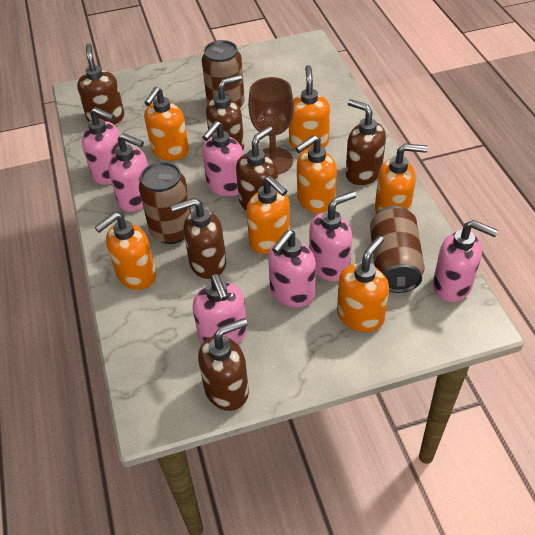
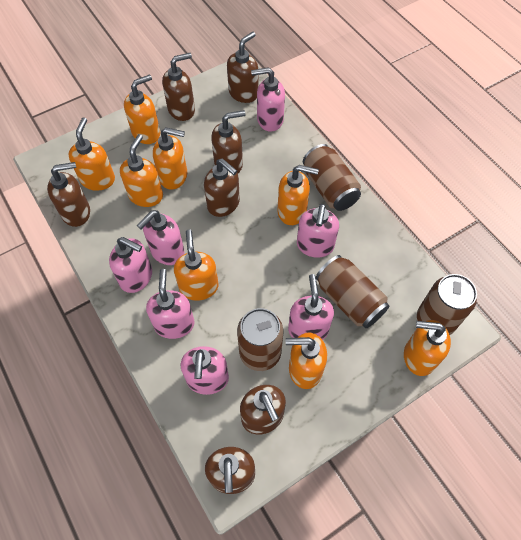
brown can: [139,162,191,244] [202,40,245,108] [370,206,425,293] = 3 -> [237,308,283,371] [303,144,361,211] [316,255,389,328] [417,274,477,335] = 4
brown goblet: [248,77,294,174] = 1 -> none = 0
brown soap dispenser: [77,43,124,124] [171,198,226,279] [198,318,249,411] [206,75,244,150] [236,126,278,210] [346,99,386,185] = 6 -> [47,162,90,227] [162,53,195,121] [204,159,240,217] [205,447,255,494] [211,110,246,173] [227,32,258,103] [240,385,286,435] = 7
orange soap dispenser: [95,212,156,290] [144,87,189,161] [246,176,290,254] [289,65,330,152] [295,135,337,213] [337,236,389,332] [375,144,428,214] = 7 -> [68,117,115,191] [120,134,163,207] [124,74,160,144] [153,127,187,190] [174,229,218,301] [277,165,319,225] [286,333,327,389] [404,320,451,376] = 8

